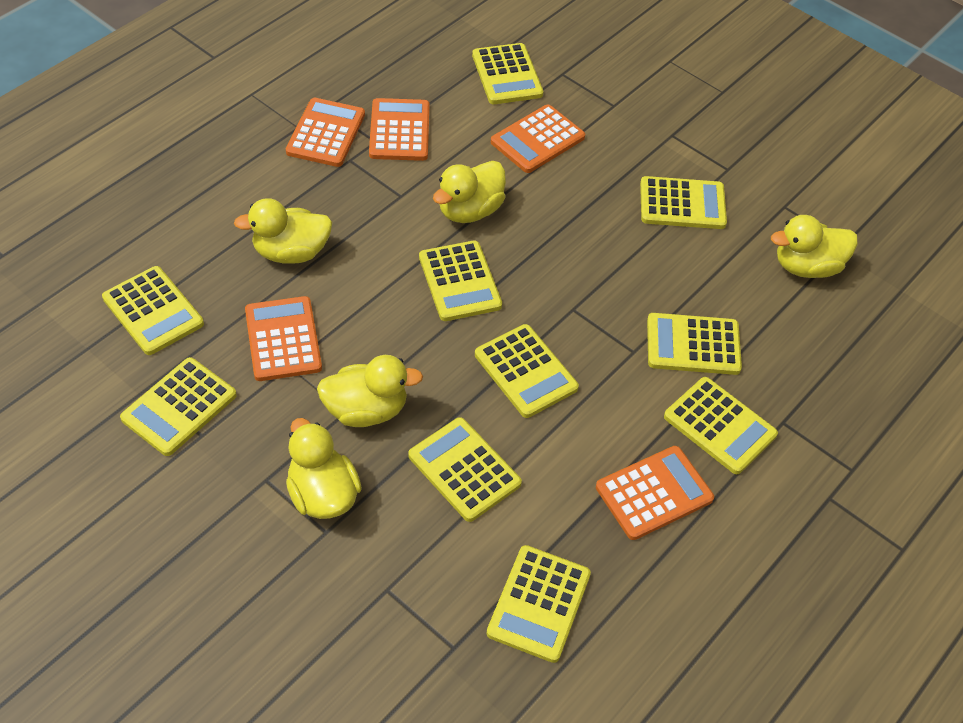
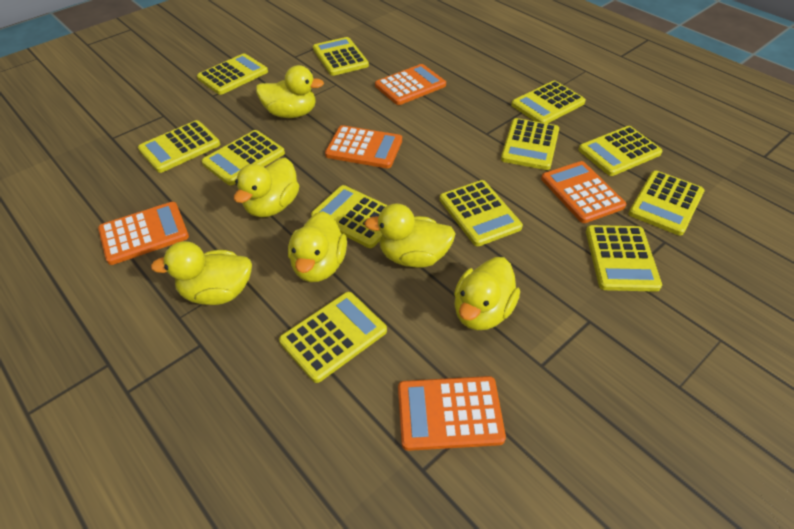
yellow calculator: [102,266,204,355] [120,357,237,456] [408,417,522,522] [419,240,502,321] [472,43,543,104] [475,324,579,418] [487,545,591,663] [640,176,727,229] [647,313,742,375] [664,377,778,474] = 10 -> [138,120,220,173] [197,53,268,95] [202,130,285,185] [279,292,387,383] [311,185,388,248] [313,37,369,76] [440,180,523,246] [501,118,559,170] [511,81,586,124] [578,126,662,176] [586,225,662,292] [629,171,704,236] = 12
yellow duck: [234,198,332,264] [286,418,362,519] [317,355,423,427] [433,161,506,223] [771,215,858,278] = 5 -> [151,241,252,305] [234,158,299,217] [256,65,324,118] [288,211,347,282] [364,203,456,268] [454,257,520,330] = 6

